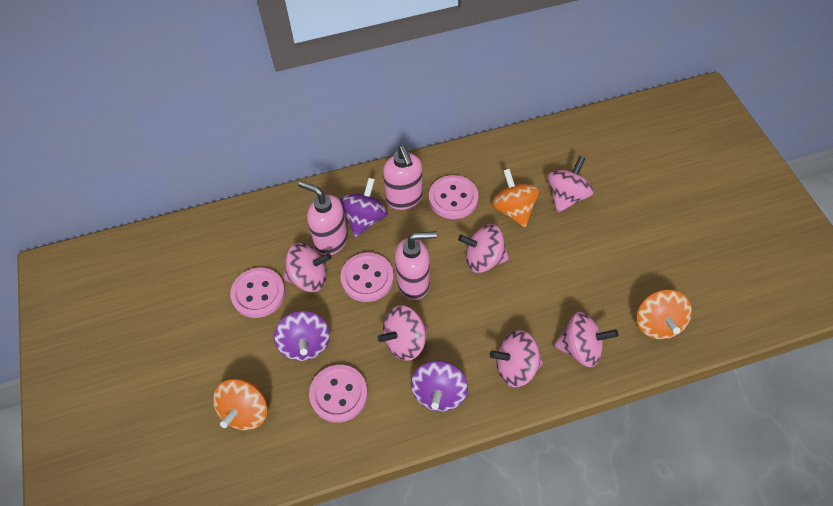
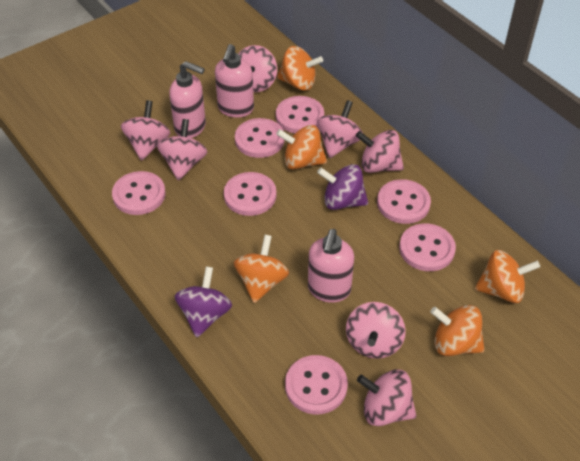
orange spinning top: [213,379,268,430] [492,169,540,227] [637,290,692,339] = 3 -> [234,235,289,303] [276,125,327,169] [277,46,323,91] [430,305,484,356] [475,250,540,303] = 5
pink button: [230,267,285,318] [309,365,368,423] [340,252,394,302] [429,175,479,219] = 4 -> [112,171,166,215] [224,172,277,216] [235,118,284,158] [276,96,324,134] [285,355,348,415] [377,179,431,224] [399,223,456,271] = 7
pink spinning top: [283,243,332,292] [378,305,428,361] [458,224,509,273] [490,330,543,387] [547,156,594,213] [554,312,619,367] = 6 -> [121,100,170,161] [157,119,207,181] [238,45,277,92] [317,100,363,158] [346,302,406,359] [356,130,404,173] [357,369,417,426] = 7
purple spinning top: [274,311,330,361] [340,178,388,237] [411,360,468,412] = 3 -> [175,266,232,337] [317,164,368,210] = 2

